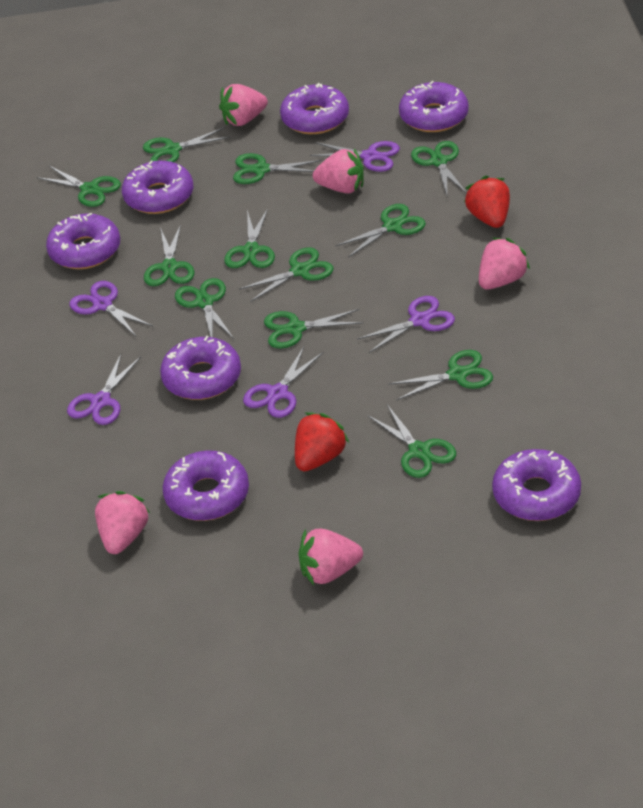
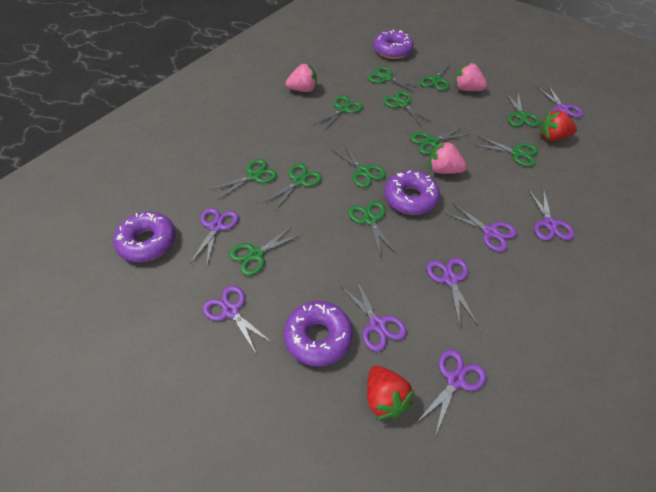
pink strawberry: [95,491,150,554] [219,84,268,126] [298,529,363,585] [313,149,364,193] [479,237,530,290] = 5 -> [286,64,317,92] [429,141,467,174] [455,62,487,91] = 3
purple donut: [46,213,120,269] [122,161,193,214] [160,336,241,400] [163,451,249,521] [280,83,349,134] [399,81,469,132] [492,449,581,521] = 7 -> [113,212,176,262] [284,301,353,367] [373,29,414,59] [385,171,440,215] = 4
purple scissors: [67,353,141,425] [70,281,154,337] [243,347,323,418] [310,141,400,172] [357,296,455,353] = 5 -> [190,208,239,265] [203,285,272,355] [341,279,407,351] [417,349,486,436] [427,258,478,326] [445,203,517,252] [528,188,574,241] [537,85,583,118] = 8

